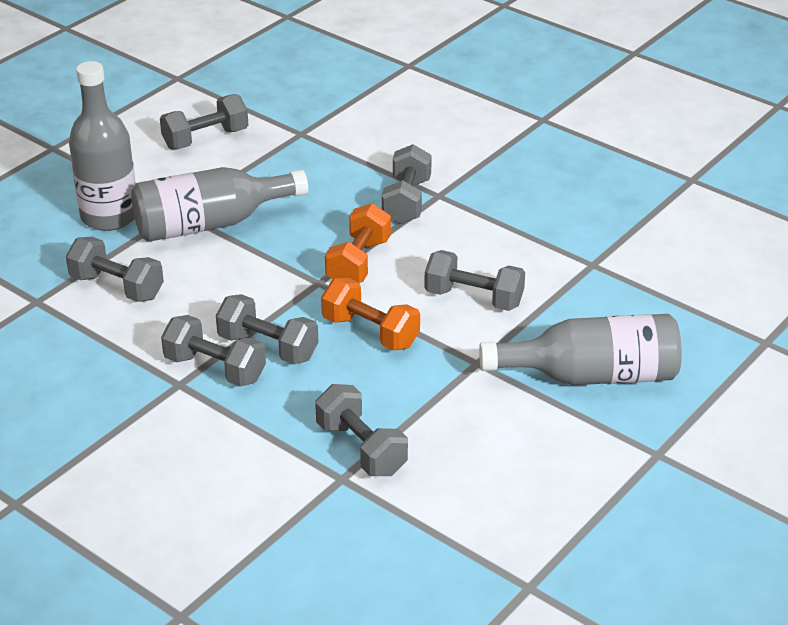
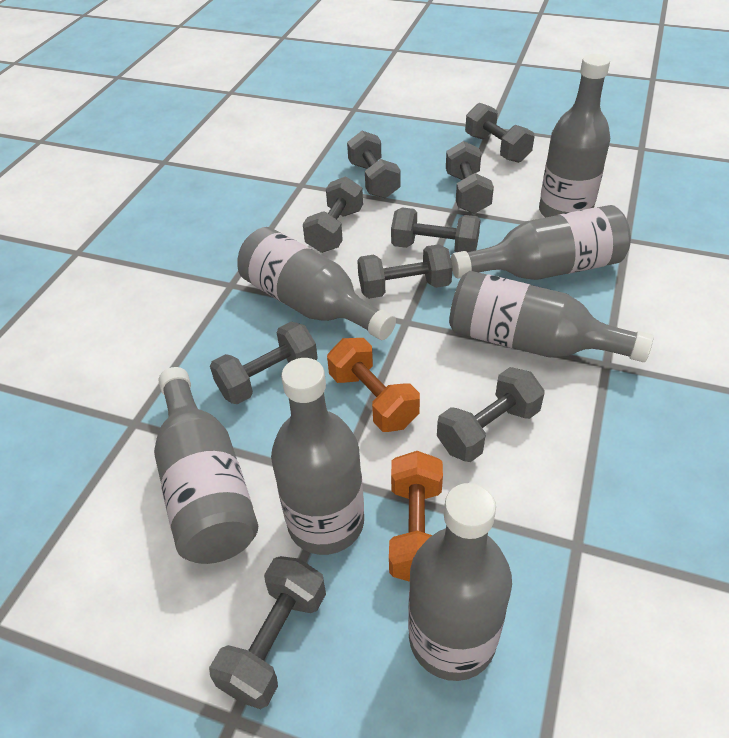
grey bottle: [69,61,136,231] [131,167,308,242] [479,314,682,385] = 3 -> [154,367,258,564] [237,227,396,340] [271,358,364,555] [408,483,512,681] [449,271,654,362] [451,205,631,280] [539,54,610,218] = 7
grey dumbbell: [66,237,164,302] [160,94,248,150] [161,315,266,387] [216,294,318,364] [315,384,408,476] [382,144,432,224] [424,250,525,311] = 7 -> [209,556,326,709] [210,322,318,404] [303,176,363,253] [347,131,401,198] [357,244,453,299] [391,207,481,252] [437,367,545,462] [446,141,494,214] [465,103,534,163] = 9

